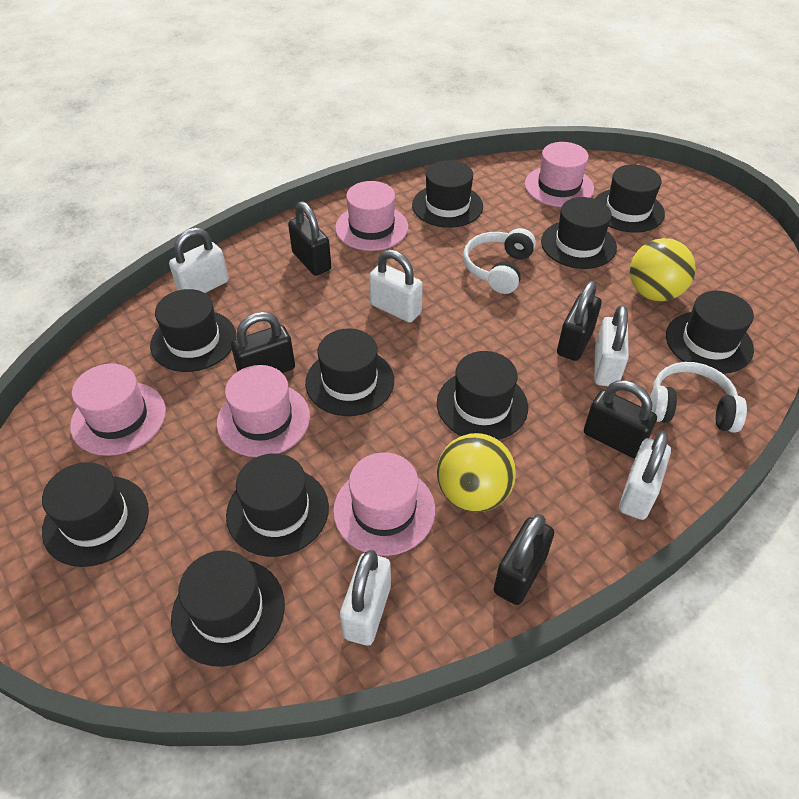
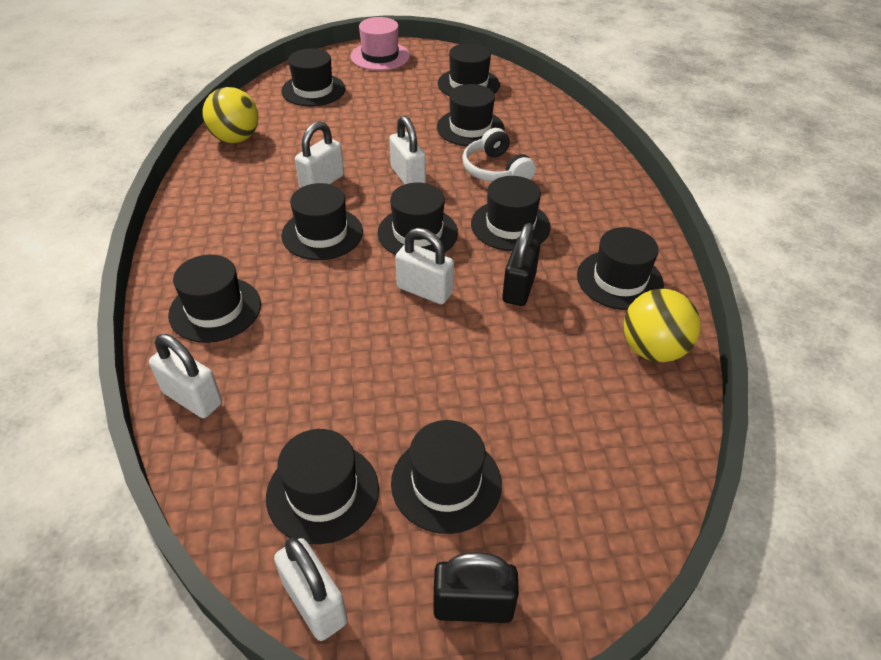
black padlock: [231,312,295,373] [288,201,331,276] [494,514,554,605] [557,281,602,361] [584,380,657,458] = 5 -> [433,552,519,623] [502,223,540,306] = 2
pink hat: [70,364,166,456] [217,365,310,457] [333,452,435,556] [335,181,408,251] [525,142,594,207] = 5 -> [351,17,410,71] = 1
white headphones: [463,228,536,294] [650,362,747,433] = 2 -> [462,128,536,182] = 1

